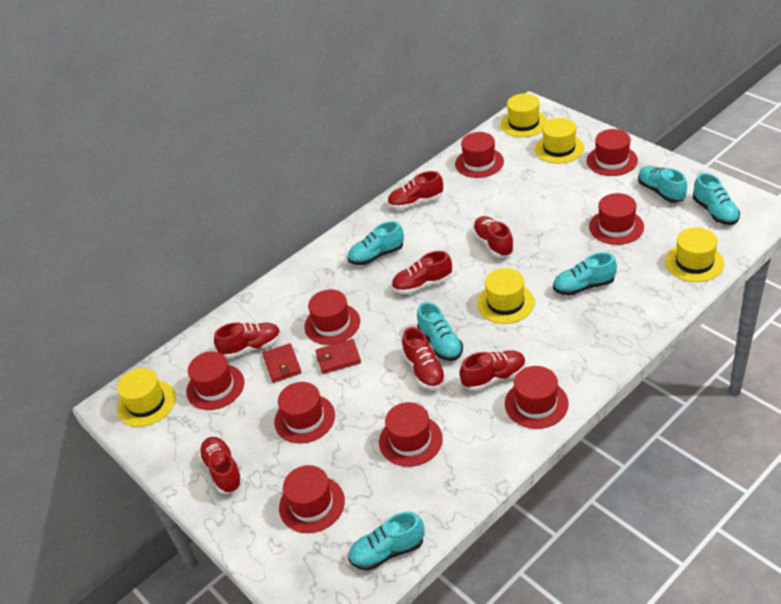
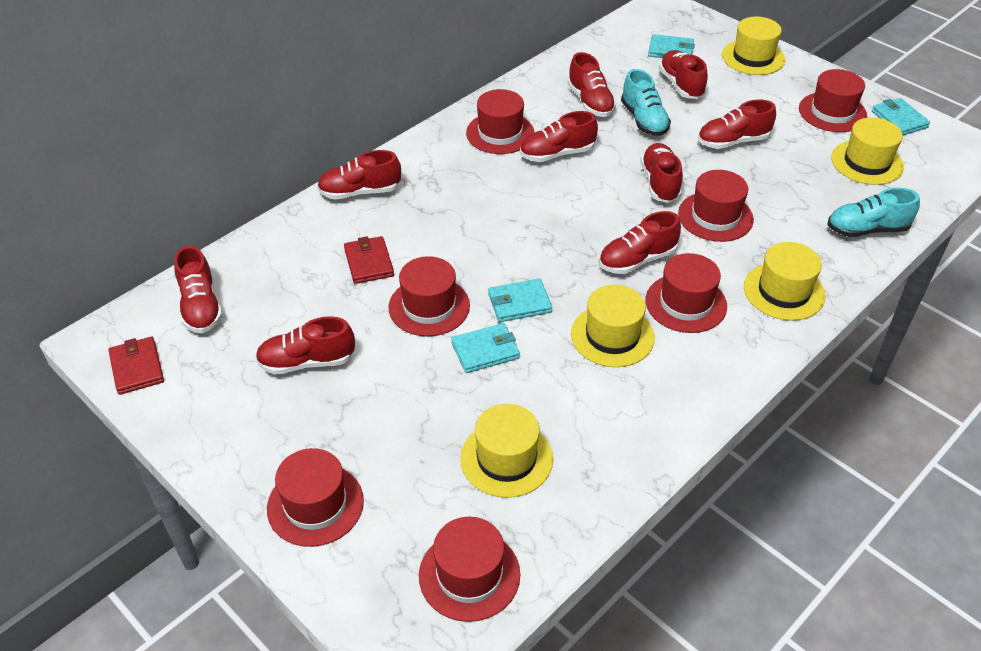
red hat: [186,352,244,410] [274,382,335,443] [279,465,345,533] [304,289,360,345] [379,402,443,467] [455,132,504,178] [505,366,569,429] [587,129,638,176] [589,193,644,245] = 9 -> [267,448,364,547] [389,256,470,337] [419,517,520,622] [466,89,534,154] [646,253,727,333] [678,170,754,242] [799,69,867,132] = 7
red shoe: [199,437,243,494] [214,322,281,358] [387,171,443,210] [392,251,452,294] [402,327,446,390] [459,350,526,391] [473,216,514,257] = 7 -> [174,246,223,333] [255,316,355,375] [317,150,401,200] [520,111,598,162] [568,52,616,117] [599,211,681,274] [640,143,683,203] [659,50,708,99] [698,100,776,149] = 9
turquoise shoe: [348,221,404,265] [348,512,424,571] [417,302,463,361] [553,252,617,296] [638,166,687,203] [693,173,740,225] = 6 -> [621,69,671,136] [828,188,920,237] = 2
turquoise wallet: none = 0 -> [451,323,520,373] [488,279,552,322] [648,34,695,58] [872,98,930,135] = 4

